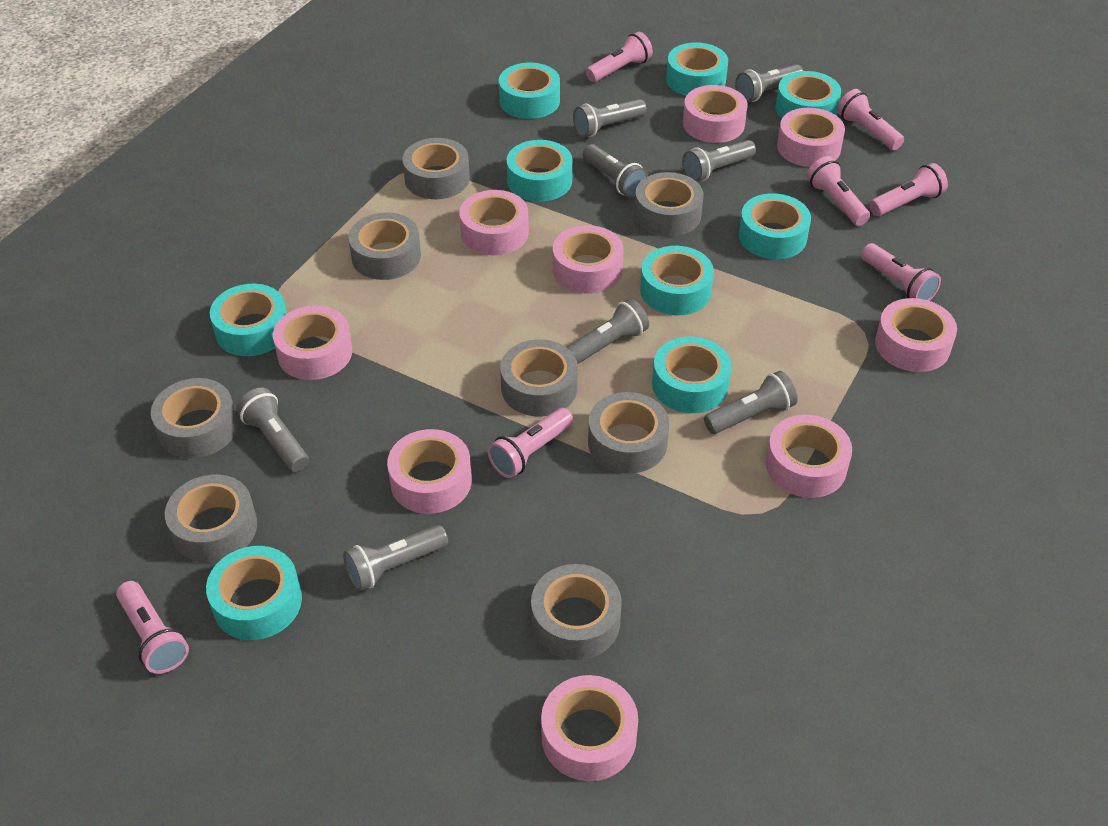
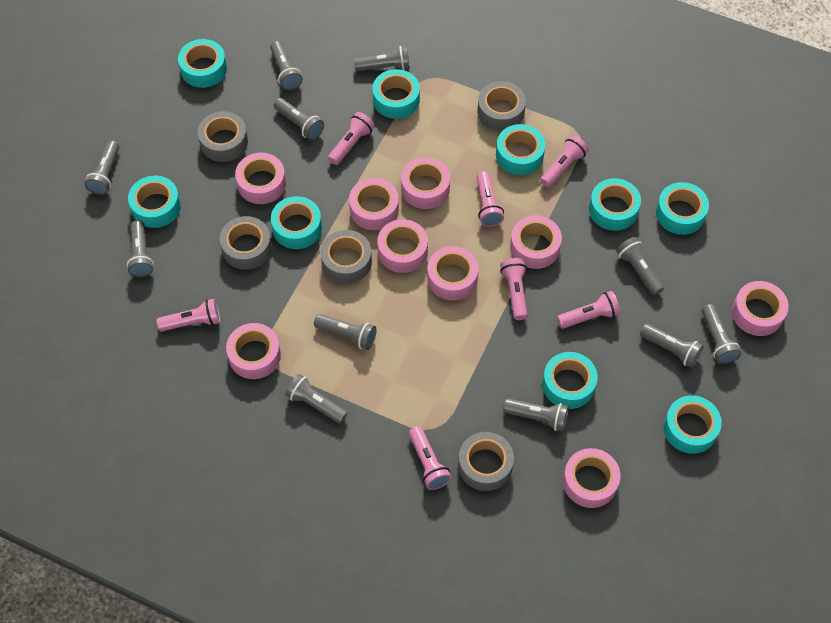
grey flashlight: [237,388,309,472] [343,525,448,591] [566,298,649,364] [573,99,647,137] [583,144,648,198] [682,140,756,182] [704,371,797,434] [735,64,803,102] = 8 -> [85,141,119,195] [127,220,154,277] [270,41,303,90] [274,98,324,140] [285,374,347,424] [314,314,376,350] [354,46,410,71] [503,398,569,431] [616,237,664,295] [640,324,704,368] [702,304,741,364] = 11
grey tape: [151,378,238,458] [165,475,257,563] [348,213,421,280] [402,138,470,199] [500,339,578,417] [531,564,622,660] [588,392,669,474] [634,172,704,237] = 8 -> [198,111,248,162] [219,216,272,270] [320,230,372,284] [458,432,514,491] [477,81,526,131] = 5

